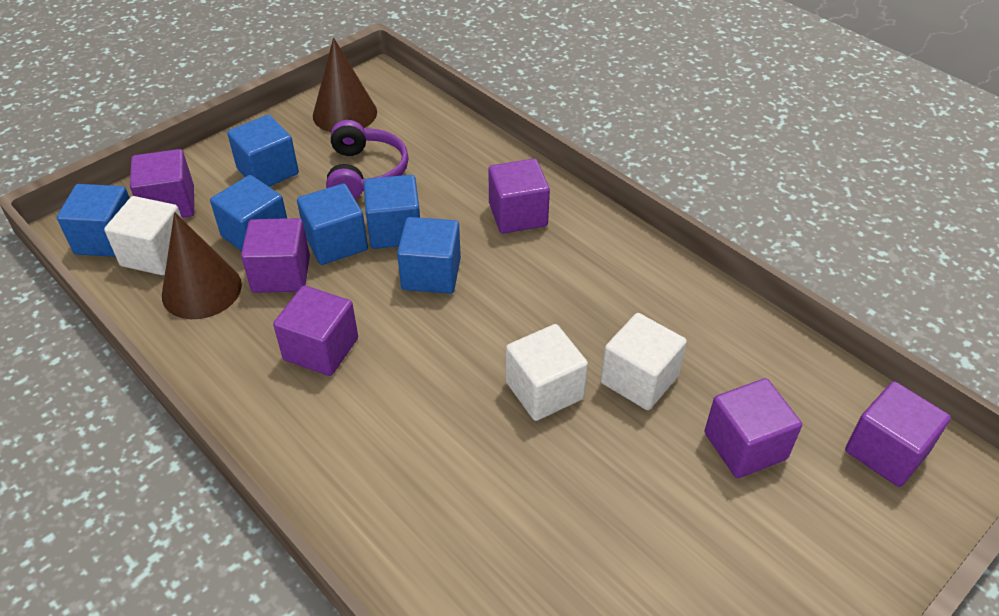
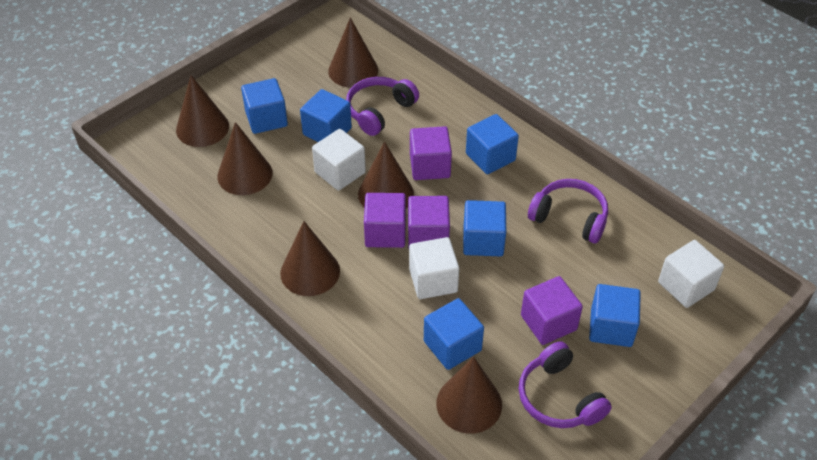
brown cone: [162,212,242,319] [313,38,377,132] = 2 -> [176,75,229,147] [217,122,273,195] [280,221,340,296] [328,17,378,88] [358,142,414,208] [436,356,502,434] = 6
purple cube: [130,149,194,218] [241,218,310,293] [273,285,358,376] [489,159,550,234] [705,378,802,478] [845,381,951,487] = 6 -> [364,193,406,248] [408,196,450,248] [410,126,452,180] [521,276,583,345] = 4
purple headphones: [326,120,409,199] = 1 -> [346,77,419,136] [519,341,612,428] [528,179,608,243] = 3

